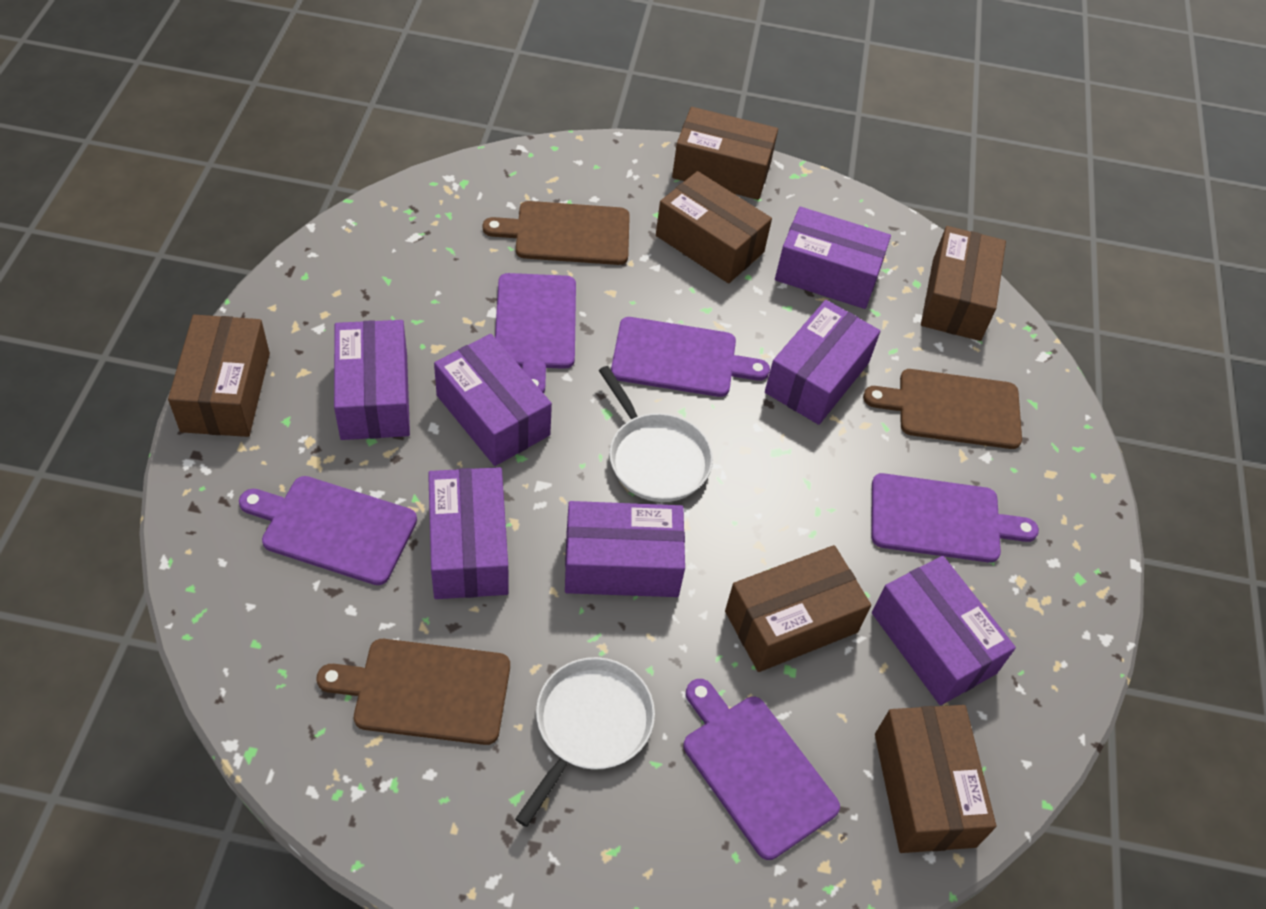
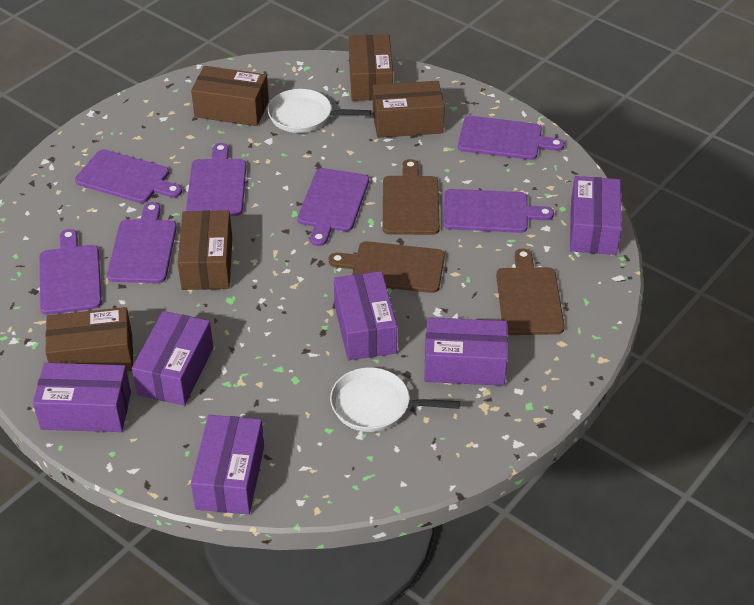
brown box: [168,315,270,437] [656,171,772,283] [672,107,778,200] [725,545,871,672] [875,705,996,853] [921,226,1006,341] = 6 -> [45,307,133,371] [177,210,232,290] [191,66,269,126] [349,35,393,101] [373,81,445,138] = 5
purple box: [334,320,410,440] [428,467,509,599] [434,334,552,466] [565,501,685,597] [765,300,881,425] [775,207,891,309] [872,556,1016,705] = 7 -> [33,363,131,432] [132,311,213,406] [191,415,264,515] [334,271,397,360] [424,317,508,386] [570,176,622,255] = 6
purple cutting board: [239,476,417,585] [495,273,576,393] [611,317,770,397] [683,679,840,860] [871,473,1039,563] = 5 -> [39,229,102,315] [75,149,182,203] [107,202,177,283] [186,143,246,216] [297,168,369,246] [443,189,554,233] [458,116,565,160] = 7

